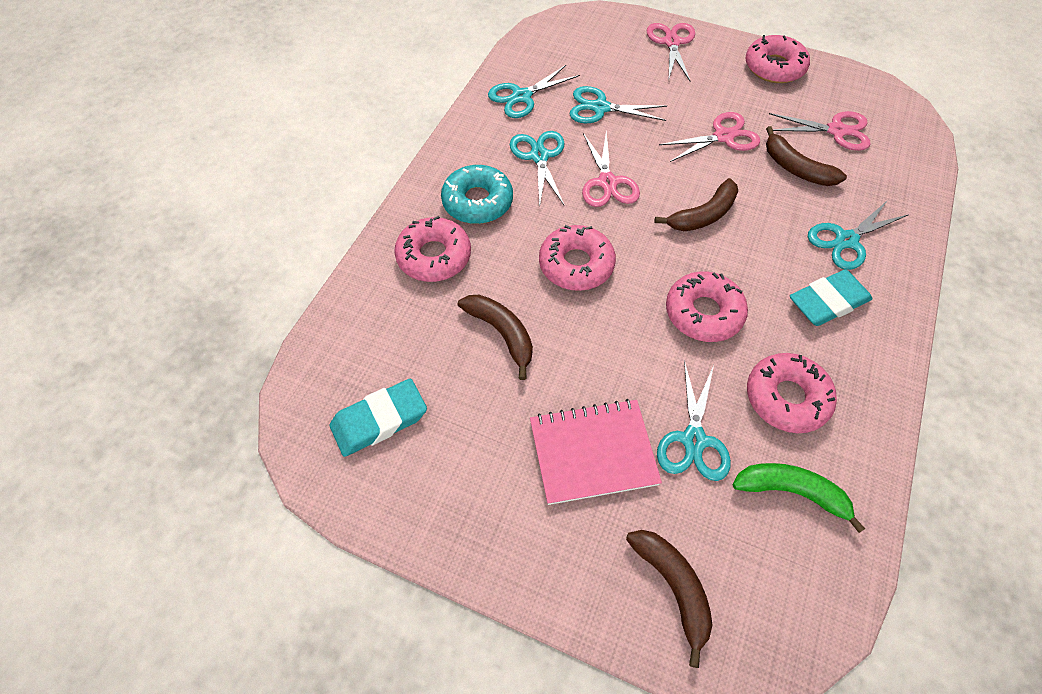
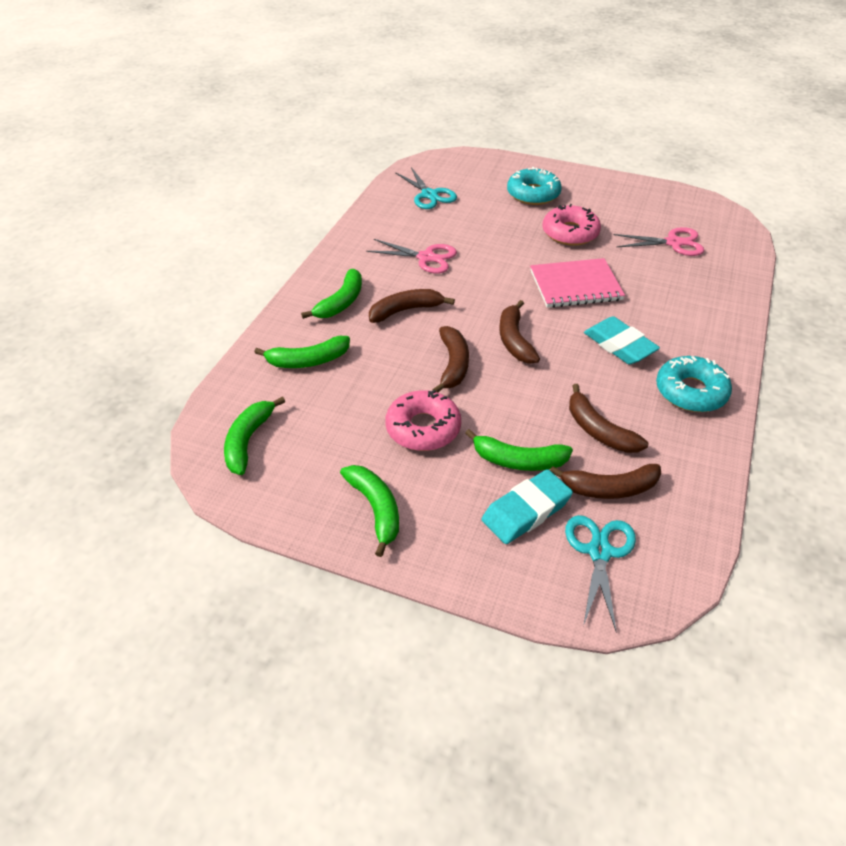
brown banana: [458,295,533,380] [626,530,713,668] [655,178,738,231] [766,126,847,186] = 4 -> [369,289,455,323] [433,326,469,393] [499,300,540,364] [550,464,661,499] [569,384,648,453] = 5
green banana: [732,463,865,533] = 1 -> [224,397,285,475] [254,336,350,368] [301,269,362,319] [340,465,399,557] [465,429,573,471] = 5
pink donut: [394,216,471,282] [539,225,616,291] [666,271,748,342] [746,35,810,83] [747,353,837,433] = 5 -> [385,390,461,451] [543,204,601,246] = 2
pink scissors: [582,131,640,207] [647,23,695,81] [659,112,760,162] [769,111,870,151] = 4 -> [366,239,457,274] [614,227,704,256] = 2
turquoise donut: [441,165,513,224] = 1 -> [507,167,562,205] [656,356,732,412] = 2
turquoise scissors: [488,65,580,118] [510,131,564,207] [570,86,667,123] [657,360,731,481] [808,200,909,270] = 5 -> [395,167,457,209] [565,515,636,631] = 2

